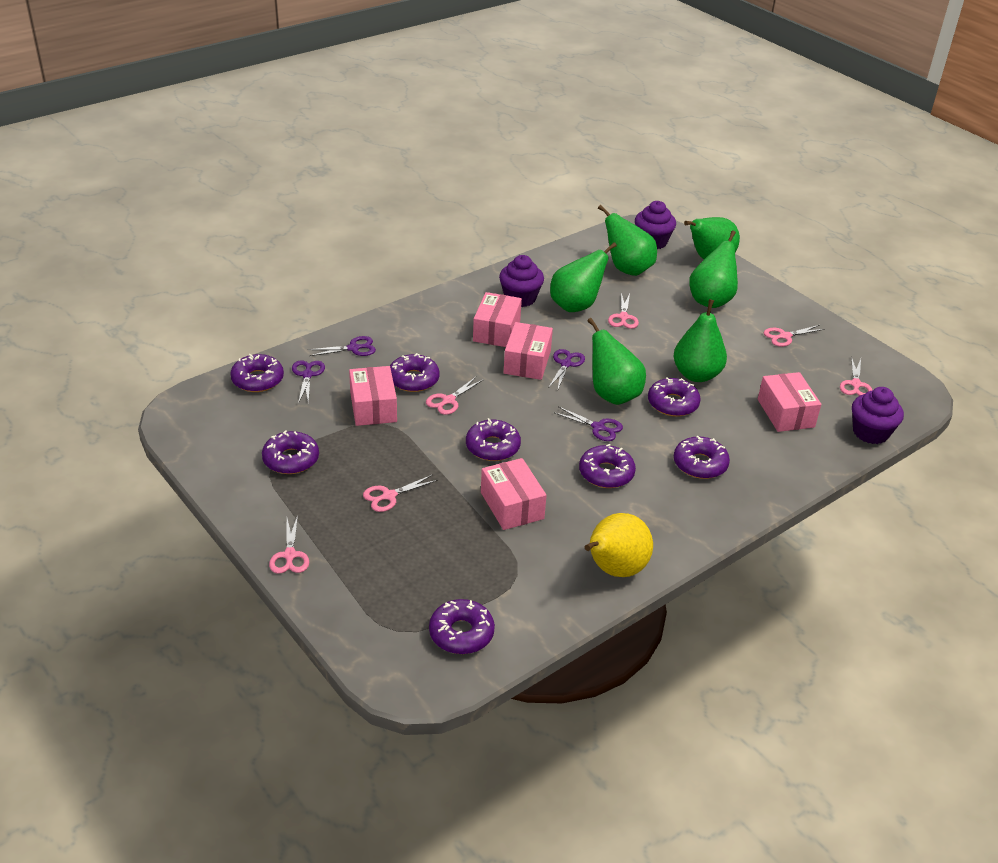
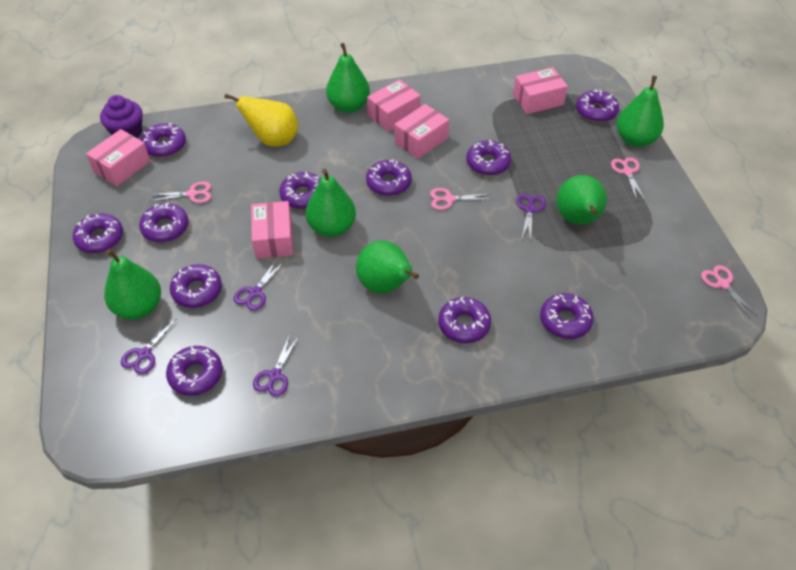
pink scissors: [269,515,309,574] [363,474,438,512] [426,377,484,415] [608,293,639,329] [764,325,825,347] [840,357,872,396] = 6 -> [150,181,211,203] [430,188,492,210] [611,157,645,201] [701,265,758,318] = 4
purple cupcake: [499,255,544,307] [635,201,676,249] [852,387,904,444] = 3 -> [100,95,143,138] = 1
purple donut: [230,354,284,392] [262,430,319,474] [390,353,439,392] [429,599,495,654] [466,418,521,461] [579,444,636,488] [648,378,701,417] [674,436,730,479] = 8 -> [73,214,123,253] [139,202,189,243] [141,123,186,157] [166,346,223,396] [170,264,222,308] [279,172,321,209] [366,159,412,196] [438,296,491,343] [466,140,511,176] [540,293,594,339] [576,89,619,122] = 11

